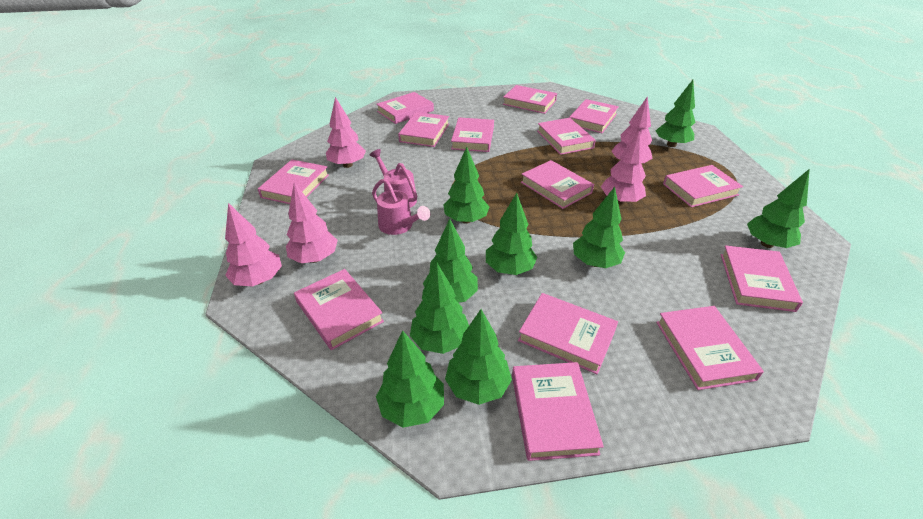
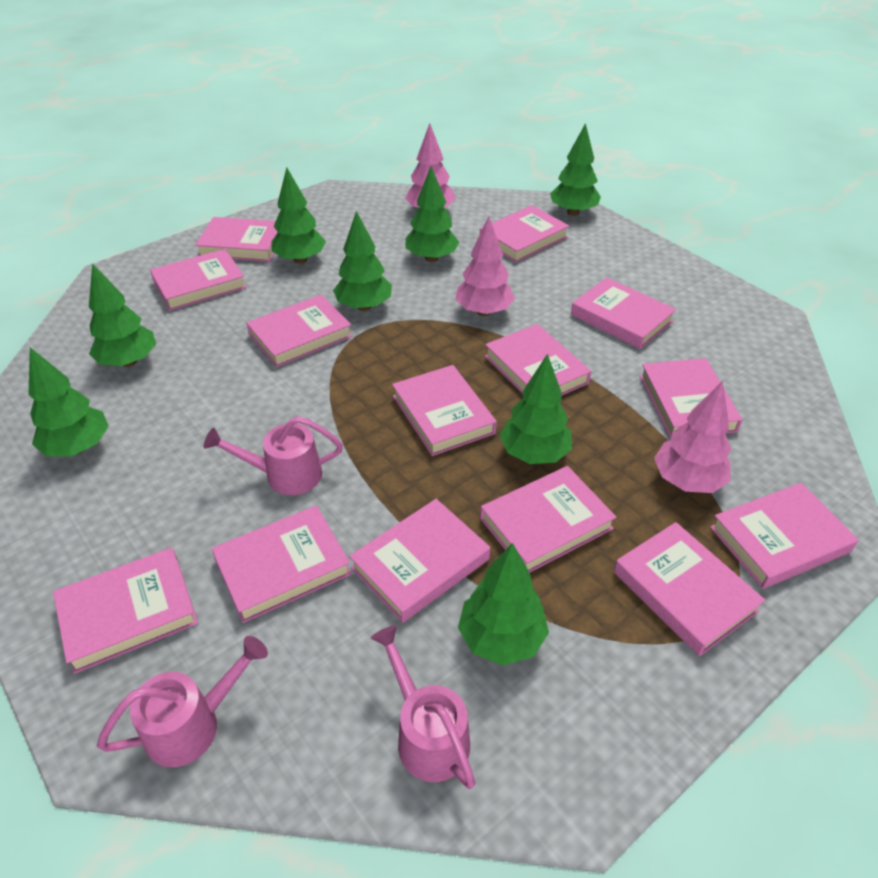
green tree: [376,330,444,428] [410,263,469,354] [423,219,478,303] [444,147,490,224] [445,309,512,405] [486,193,537,275] [573,187,625,268] [656,80,695,147] [747,169,810,248] = 9 -> [29,347,109,456] [89,263,156,367] [271,167,326,264] [333,211,392,311] [405,166,459,262] [458,543,549,665] [499,354,572,464] [550,123,601,216] = 8
pink tree: [225,203,282,287] [286,183,338,263] [326,97,366,168] [601,130,646,204] [611,96,653,163] = 5 -> [405,123,456,208] [455,216,515,316] [654,381,732,493] = 3
pink watering can: [370,149,417,208] [372,179,430,235] = 2 -> [97,636,268,767] [204,416,343,495] [371,625,475,789] = 3

